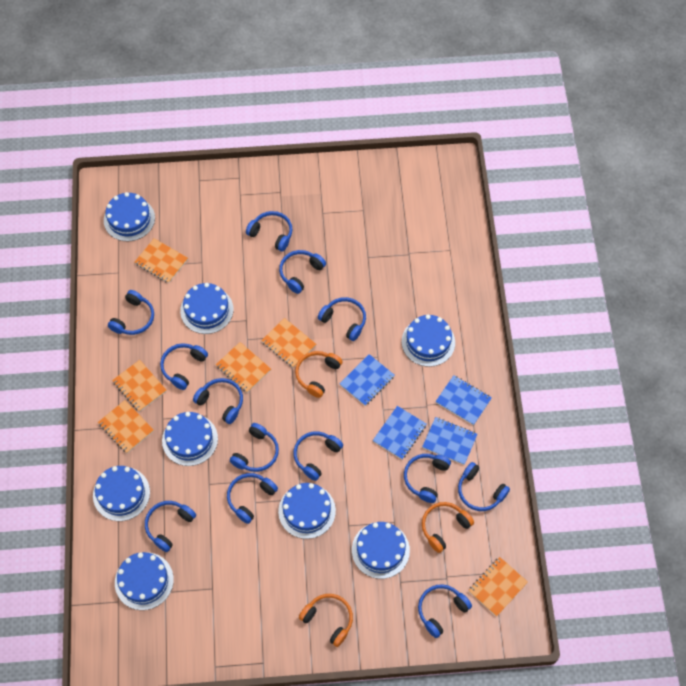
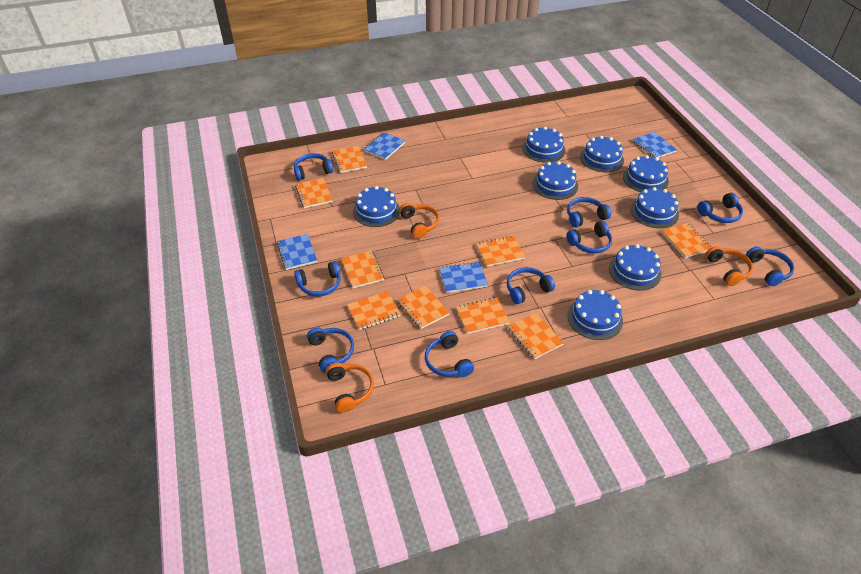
blue headphones: [108,290,154,335] [145,501,196,552] [160,343,208,390] [193,378,243,424] [227,473,278,524] [230,423,279,472] [246,211,293,252] [279,250,326,294] [293,431,343,481] [318,297,366,341] [404,454,451,503] [418,584,472,638] [458,462,510,511] = 13 -> [294,153,333,181] [294,261,341,296] [307,328,354,373] [425,331,474,377] [507,267,555,304] [566,221,612,253] [567,197,611,227] [697,193,743,223] [746,246,794,286] = 9
orange notebook: [98,400,154,453] [112,360,167,412] [135,238,188,283] [216,342,271,393] [261,318,316,368] [468,557,528,617] = 6 -> [295,178,332,208] [332,146,367,173] [341,251,384,288] [347,291,401,330] [397,285,450,329] [456,297,510,334] [476,236,526,267] [508,313,564,359] [662,223,711,258] = 9

